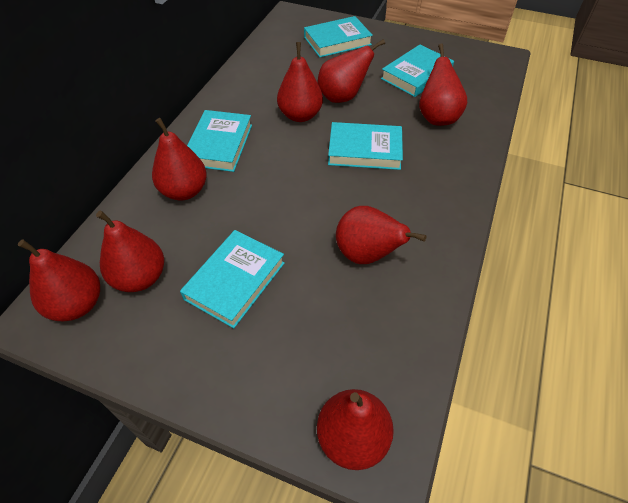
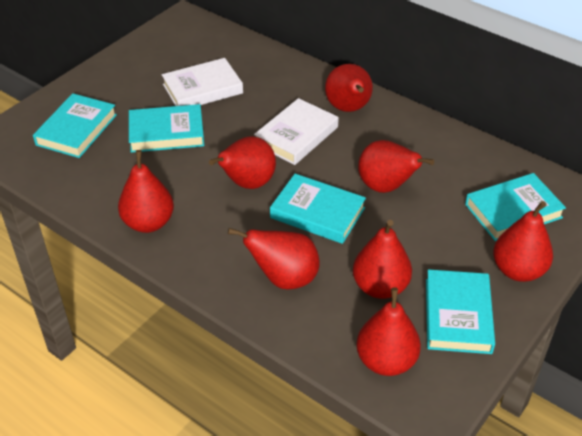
white book: none = 0 -> [162,58,243,106] [254,98,339,165] = 2

